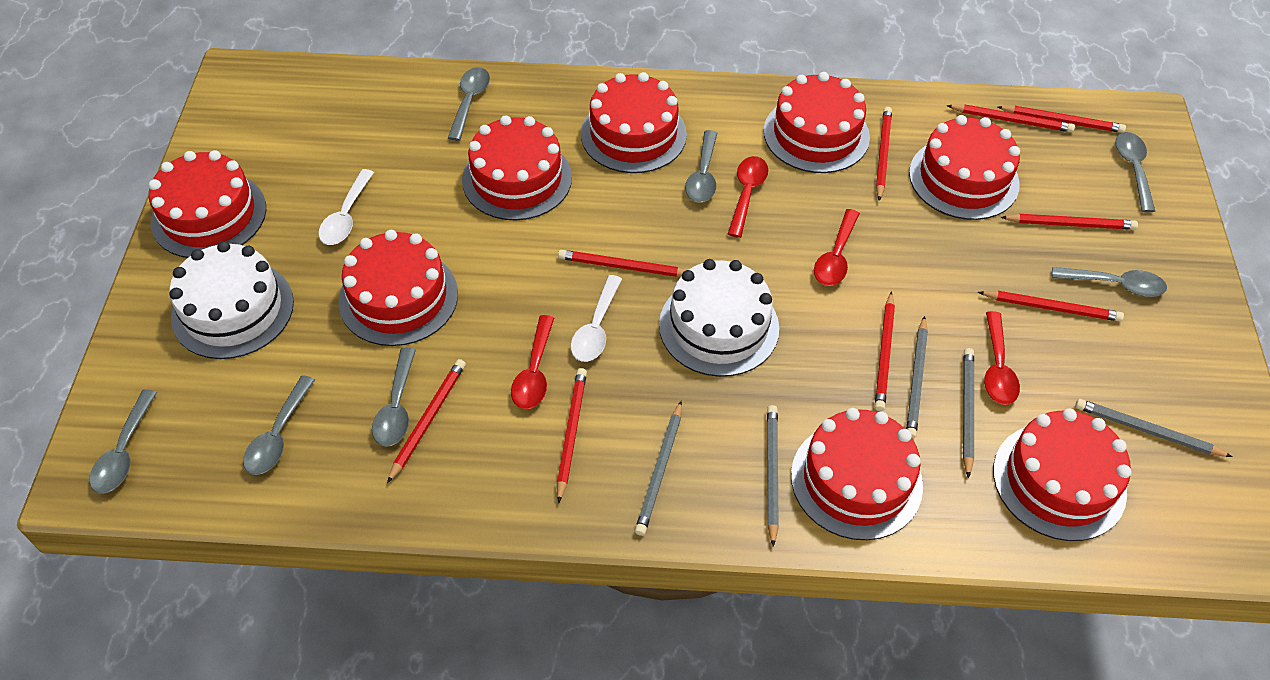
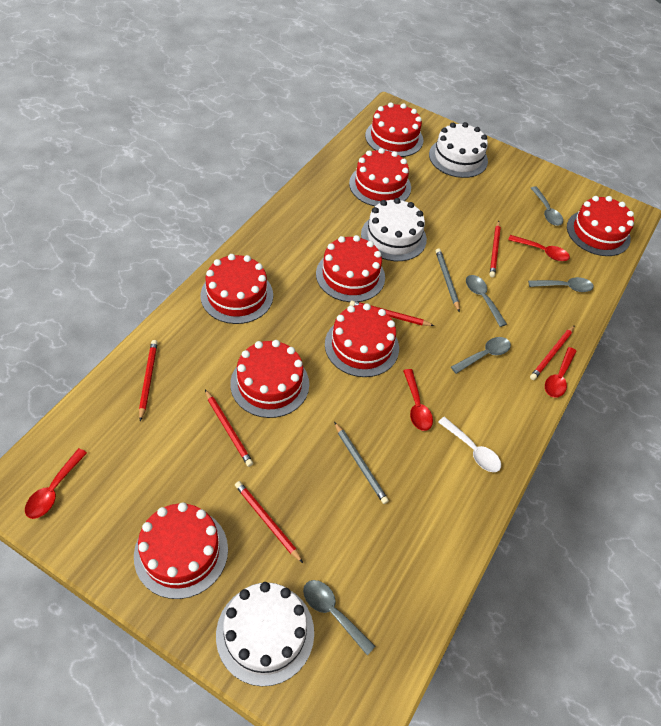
grey pencil: [635,401,682,536] [767,405,779,547] [906,316,928,439] [963,348,974,478] [1075,399,1232,457] = 5 -> [334,422,389,504] [436,248,460,312] = 2
grey spoon: [89,389,157,494] [243,375,315,475] [372,348,416,447] [448,67,490,141] [685,130,717,202] [1052,267,1167,297] [1115,132,1155,212] = 7 -> [303,580,375,655] [451,337,511,374] [466,275,507,327] [528,277,594,292] [531,186,563,226] = 5
red pencil: [387,359,466,483] [557,368,587,503] [558,250,686,277] [875,291,895,411] [876,107,892,201] [947,104,1075,132] [978,291,1124,322] [997,106,1126,133] [1000,214,1138,230] = 9 -> [139,340,158,421] [205,389,253,467] [235,481,303,563] [350,301,434,326] [490,221,501,277] [530,325,575,380] = 6
white cake: [169,241,294,359] [659,259,779,377] = 2 -> [216,582,314,686] [361,198,427,261] [429,122,488,178] = 3
white spoon: [318,169,374,245] [571,275,622,362] = 2 -> [438,417,501,472] = 1

